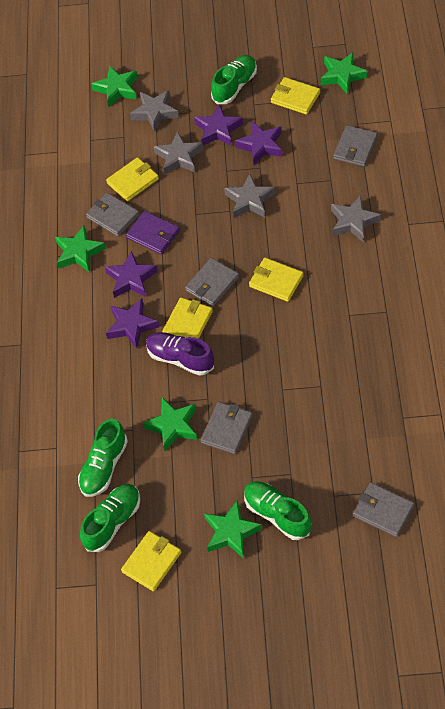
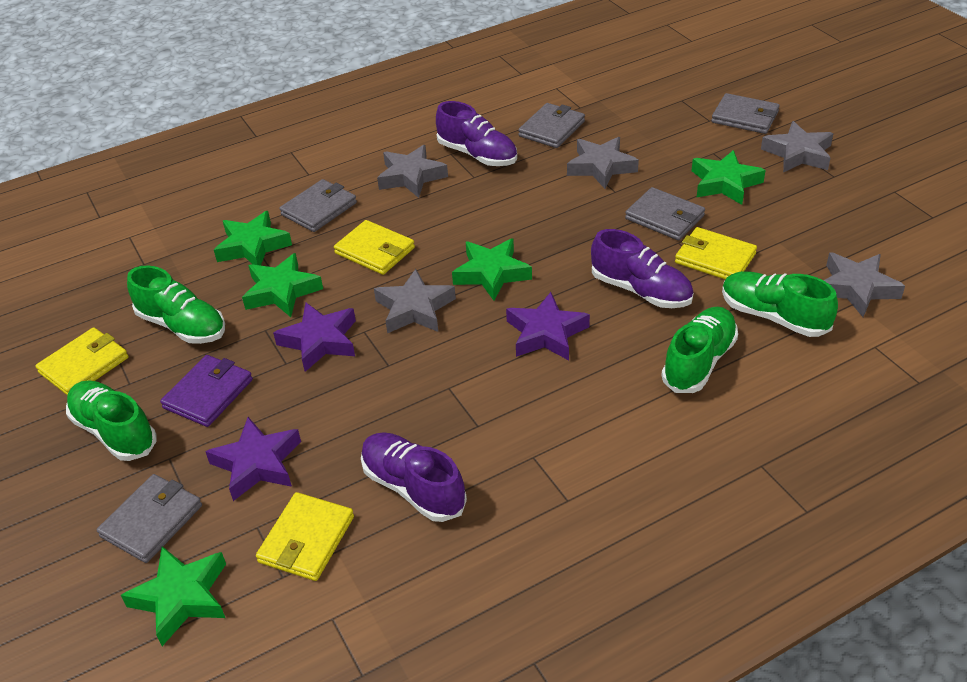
grey star: [130,90,179,132] [154,131,203,175] [224,174,275,218] [331,195,381,243] = 4 -> [374,269,456,333] [377,145,448,198] [567,137,639,189] [761,121,834,172] [824,253,905,317] = 5
purple shoe: [146,332,214,376] = 1 -> [361,432,467,522] [436,101,517,166] [591,229,693,308] = 3
purple star: [105,251,158,298] [106,299,159,348] [194,104,243,146] [235,121,283,165] = 4 -> [205,417,301,501] [273,303,356,372] [506,292,590,360] = 3
yellow wallet: [106,157,159,202] [121,531,181,591] [162,297,213,339] [249,258,304,302] [271,77,320,115] = 5 -> [35,327,128,395] [256,492,354,581] [334,220,415,275] [675,227,757,280] = 4

